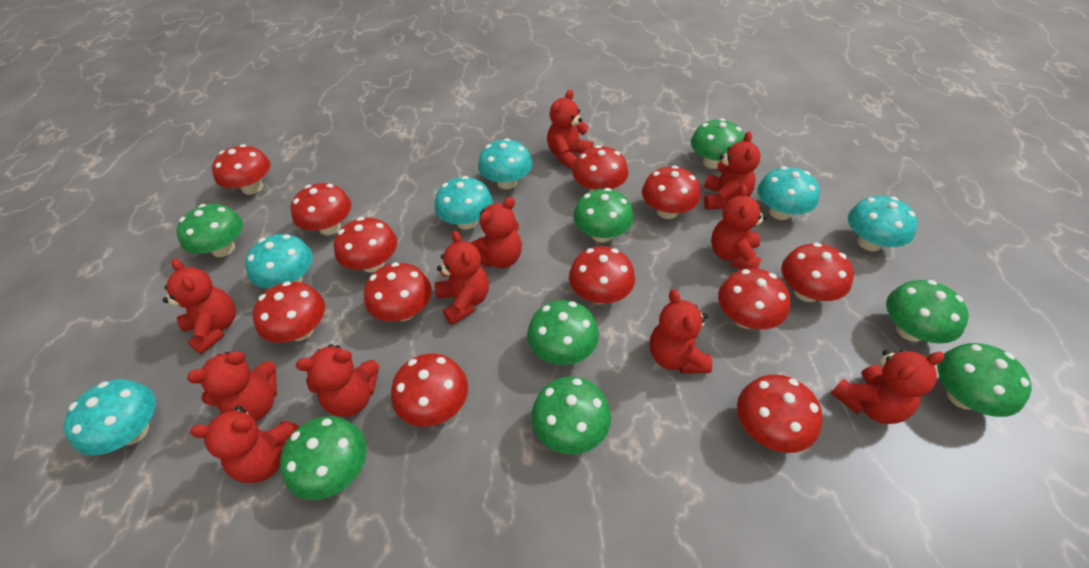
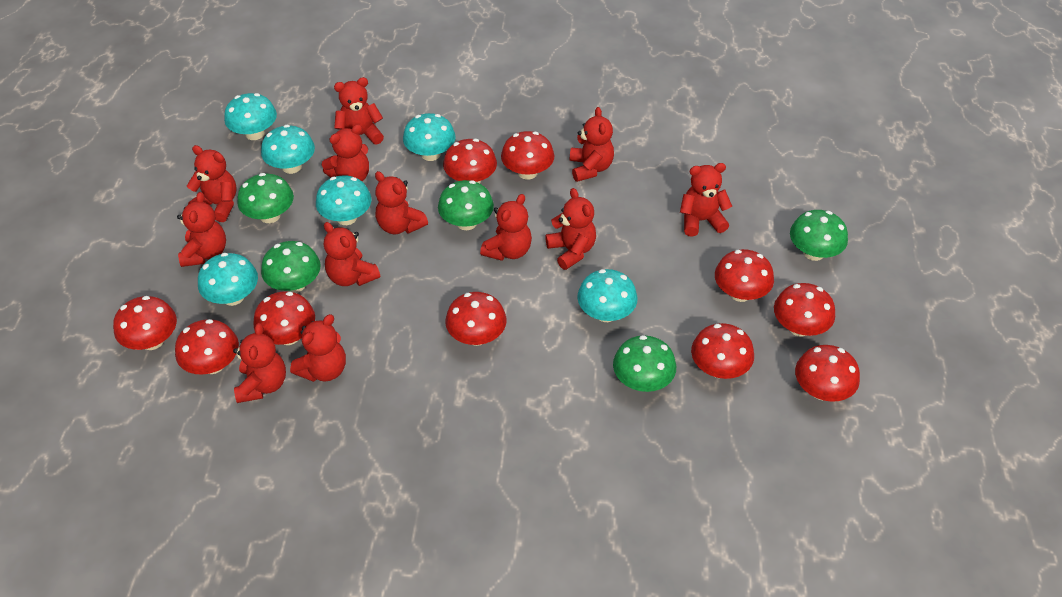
green mushroom: [176,204,243,257] [280,416,367,500] [527,300,599,365] [531,377,611,455] [573,188,634,242] [691,118,745,169] [886,280,969,343] [938,343,1032,417] = 8 -> [237,173,294,223] [261,241,321,293] [438,180,494,230] [613,335,676,392] [790,210,848,261] = 5
red mushroom: [212,144,270,195] [253,281,325,343] [291,183,351,235] [334,217,397,273] [364,262,432,322] [391,354,468,427] [569,246,635,304] [573,145,628,192] [642,166,701,219] [718,268,790,329] [737,374,822,453] [781,243,854,302] = 12 -> [113,296,177,350] [175,319,239,375] [253,291,315,345] [443,139,497,183] [445,292,507,346] [501,131,554,180] [691,323,754,379] [715,249,774,302] [774,283,835,337] [795,345,860,402] = 10
red teddy bear: [162,259,236,354] [187,351,277,421] [190,406,300,483] [296,344,379,417] [435,231,489,325] [470,197,522,268] [547,90,593,170] [650,289,712,374] [704,131,761,210] [711,185,767,270] [831,349,944,424] = 11 -> [177,192,226,267] [187,145,237,222] [233,323,286,403] [290,314,346,382] [322,124,369,181] [324,222,380,286] [334,77,384,145] [375,171,428,234] [480,194,532,261] [545,188,596,270] [570,107,614,182] [680,163,732,237] = 12

